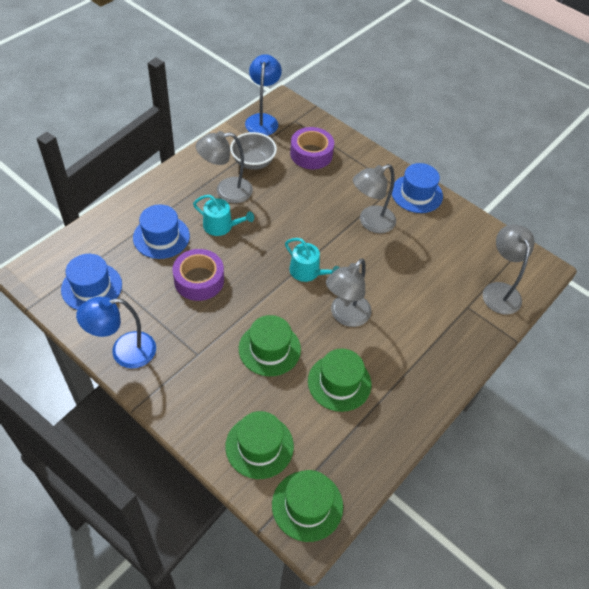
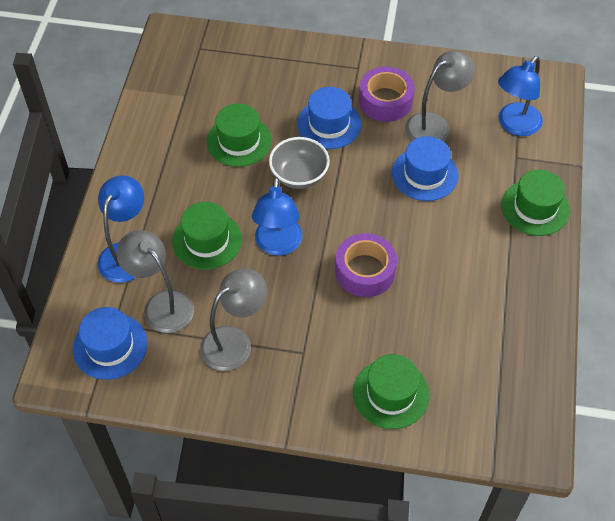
blue lamp: [76,297,156,368] [245,54,282,136] = 2 -> [98,175,144,283] [252,177,302,256] [498,56,543,136] = 3
grey lamp: [196,131,253,203] [326,258,372,327] [353,164,396,233] [483,224,534,315] = 4 -> [116,230,194,333] [200,268,267,371] [405,51,475,141] = 3
turquoise watering can: [193,195,254,236] [285,238,340,282] = 2 -> none = 0

